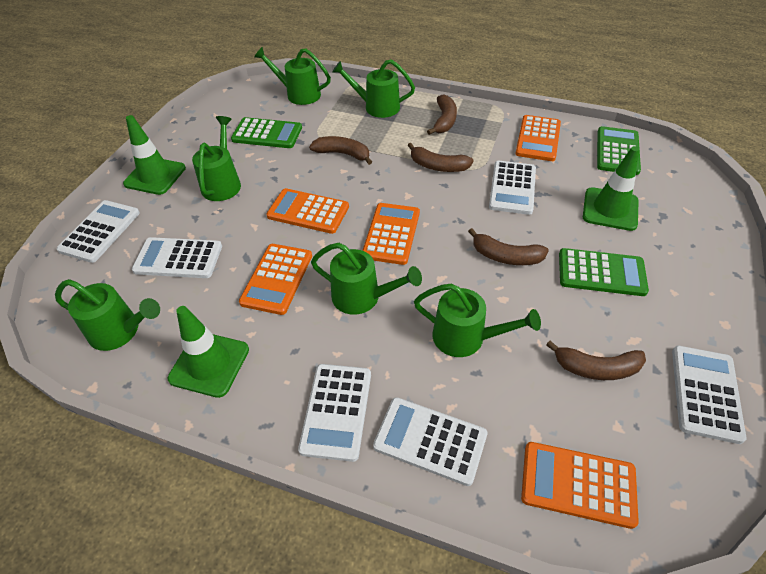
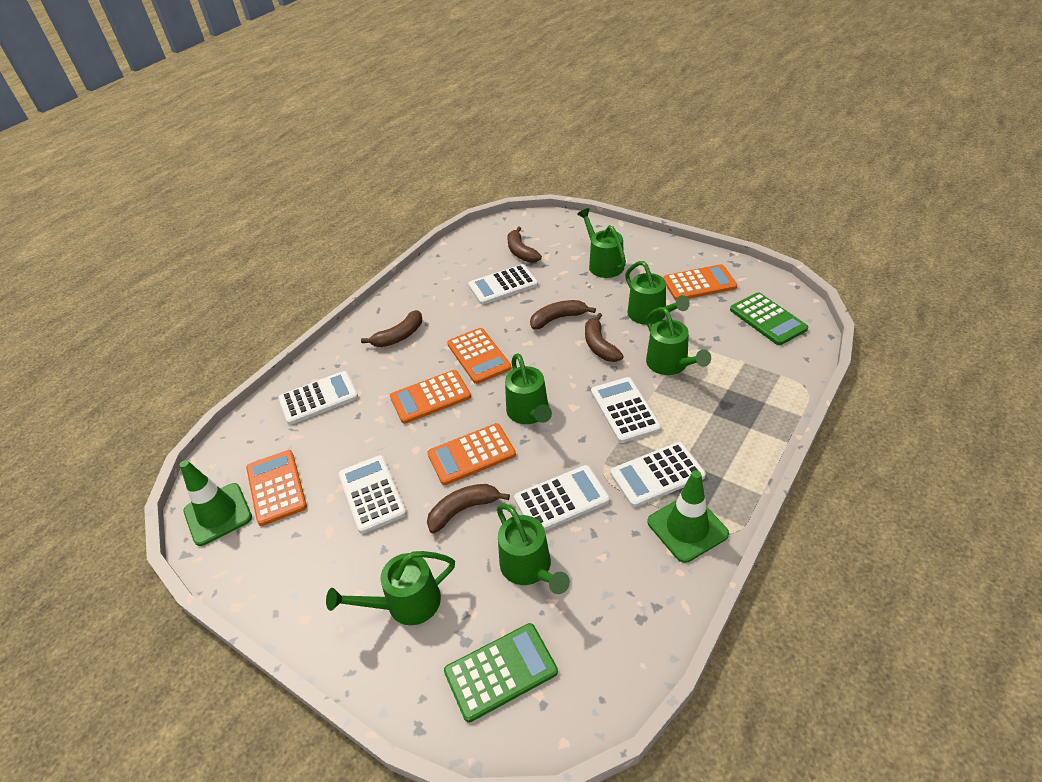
green calculator: [231,117,302,148] [559,248,649,296] [597,126,641,175] = 3 -> [444,623,558,723] [730,292,808,345] = 2
green traffic cone: [123,115,186,195] [167,306,249,398] [583,146,640,231] = 3 -> [180,460,252,546] [647,470,729,563] = 2

